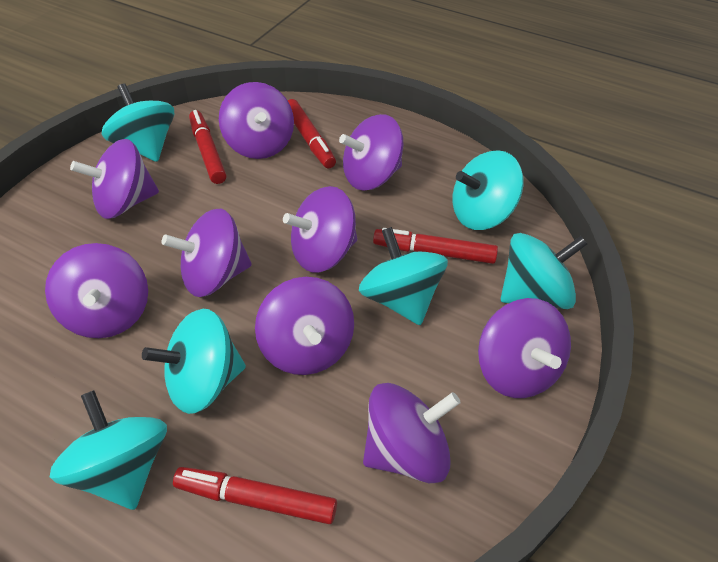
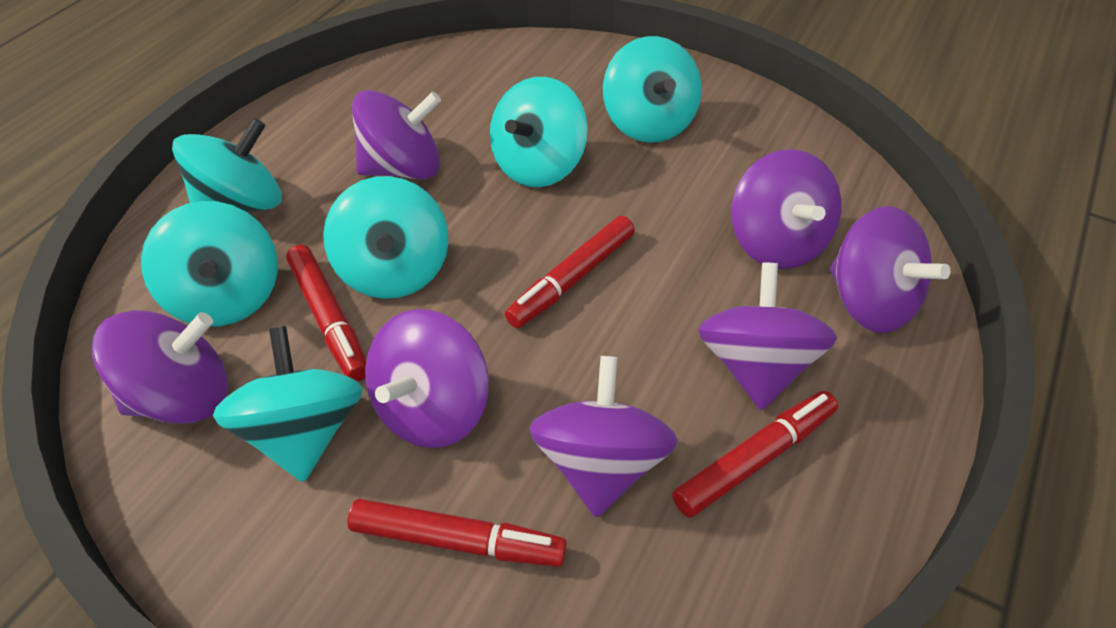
purple spinning top: [45,243,148,338] [70,139,159,219] [162,209,252,297] [219,82,294,159] [255,277,354,375] [283,186,357,273] [339,114,403,191] [363,383,461,483] [478,298,571,398] = 9 -> [92,310,228,424] [352,90,441,180] [365,309,489,448] [529,356,678,518] [698,263,837,410] [731,149,842,269] [830,206,951,333] = 7

